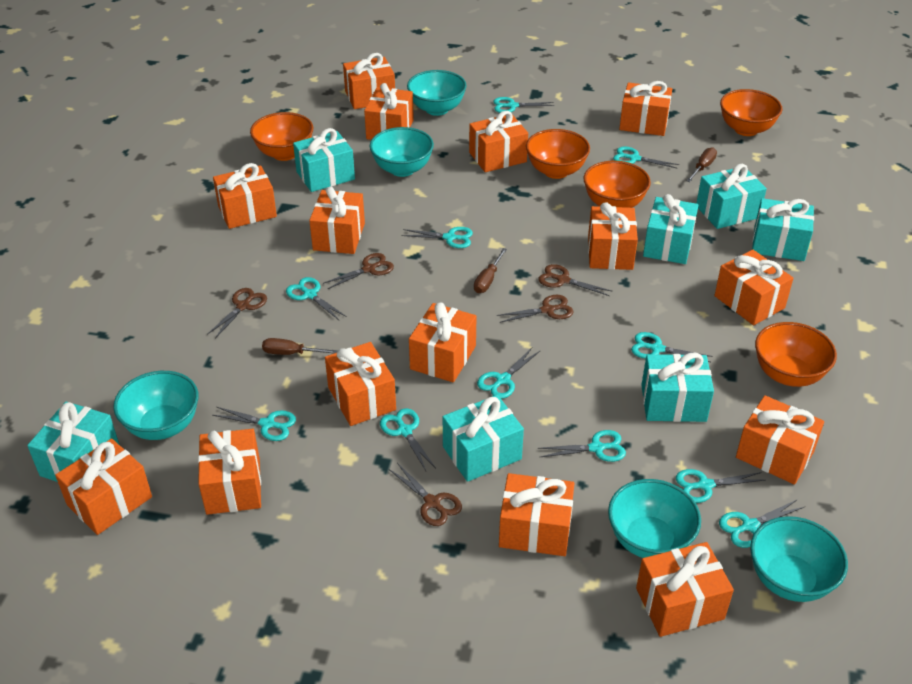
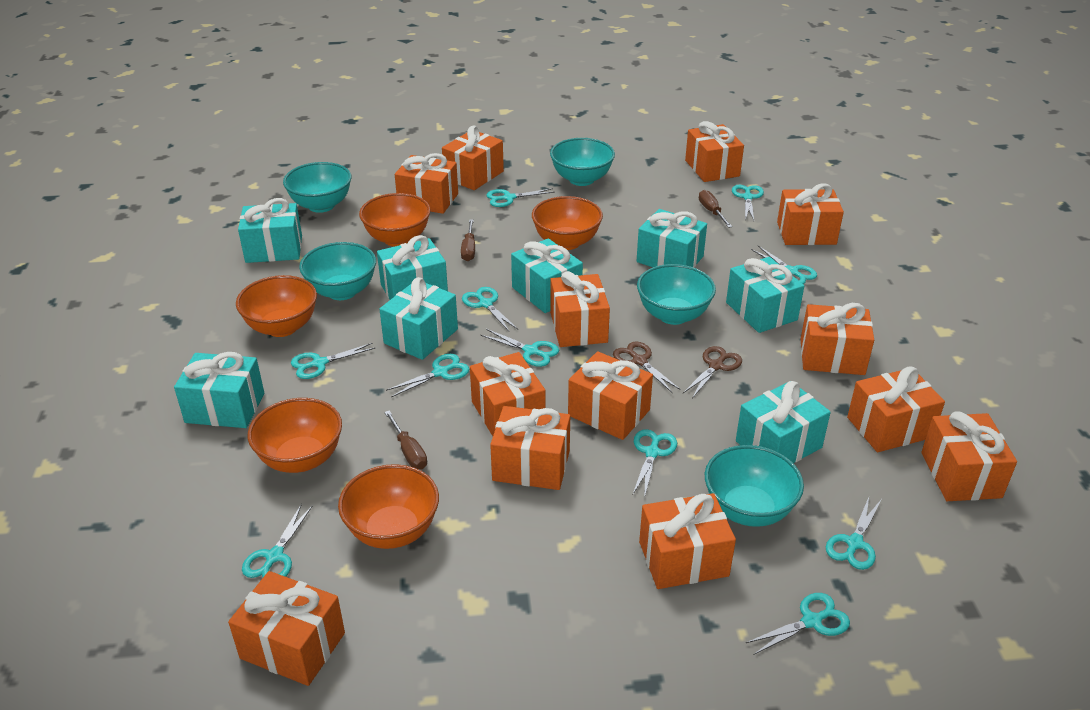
brown scissors: [207,288,267,338] [323,253,394,289] [389,463,462,526] [497,295,573,323] [539,264,613,296] = 5 -> [613,341,681,393] [683,346,742,398] = 2
orange gift: [55,438,152,535] [198,429,261,515] [213,163,277,229] [309,187,365,254] [325,342,396,426] [343,53,395,109] [364,83,414,140] [409,302,477,383] [469,111,528,172] [499,473,575,556] [588,203,638,270] [619,81,672,136] [636,542,734,637] [714,250,793,325] [736,395,824,485] = 15 -> [228,571,345,686] [395,153,458,214] [442,125,504,190] [470,352,546,436] [490,406,570,490] [550,271,610,347] [568,351,653,440] [639,493,736,589] [685,121,744,182] [777,183,844,245] [801,303,874,375] [847,366,945,452] [921,411,1017,501] = 13
turquoise gift: [27,401,119,482] [293,128,355,192] [443,395,524,482] [641,353,714,422] [643,194,698,264] [696,164,767,229] [752,198,814,261] = 7 -> [174,352,264,428] [238,198,302,263] [377,235,448,300] [379,277,458,360] [511,238,583,313] [637,209,707,267] [726,257,804,333] [736,381,831,463] = 8

